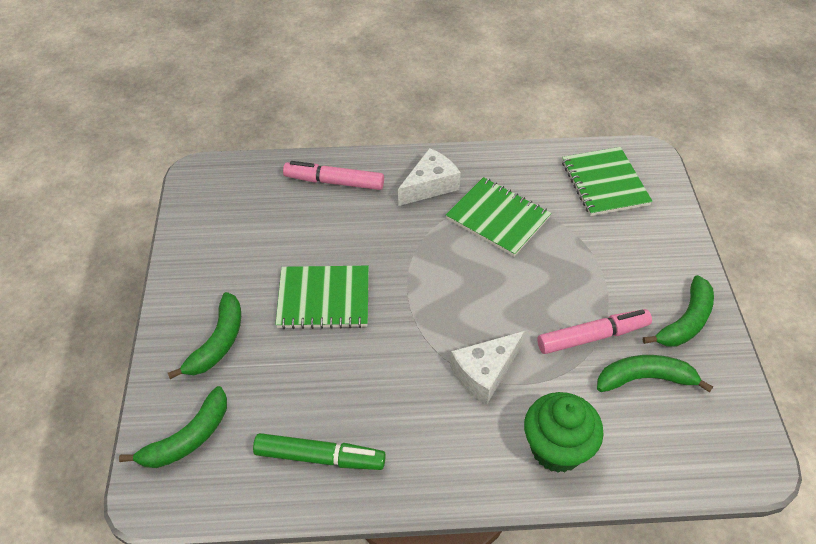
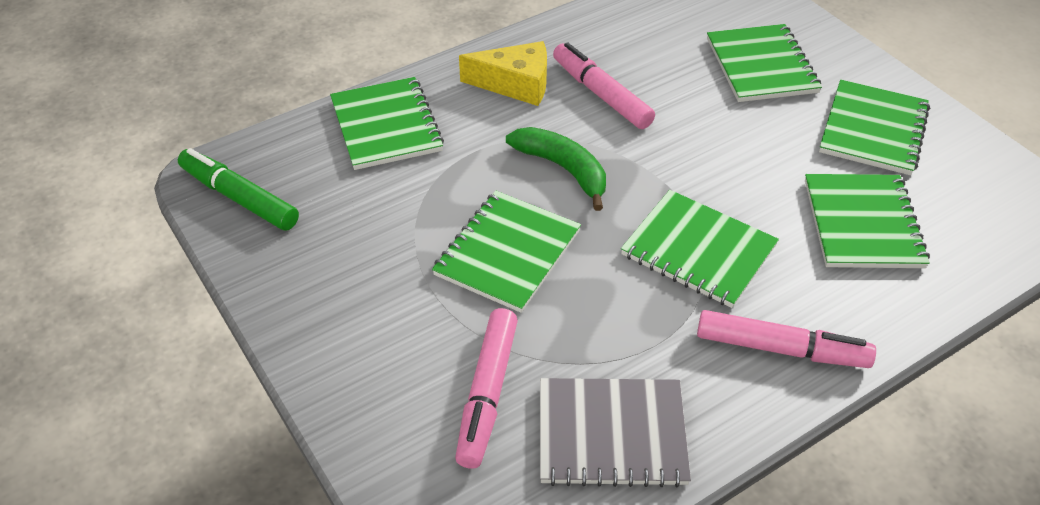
green banana: [119,386,227,468] [168,292,241,379] [597,355,713,393] [643,275,714,346] = 4 -> [506,127,606,211] = 1
green cupcake: [524,392,604,473] = 1 -> none = 0
green notebook: [275,266,369,329] [446,177,551,257] [562,147,653,216] = 3 -> [330,77,444,170] [432,191,581,313] [621,190,779,308] [707,24,822,102] [805,174,930,268] [819,80,930,175] = 6
grey notebook: none = 0 -> [540,378,691,487] = 1
pink marker: [283,161,384,190] [537,309,652,354] = 2 -> [455,308,518,469] [553,42,655,129] [697,310,876,368] = 3
white cheese: [398,148,461,206] [450,331,525,404] = 2 -> none = 0
yellow cheese: none = 0 -> [459,41,547,106] = 1

